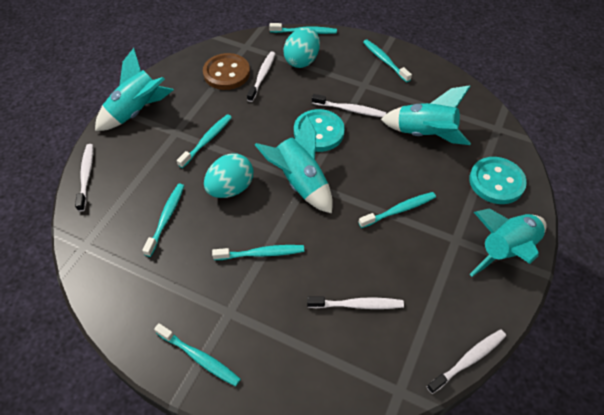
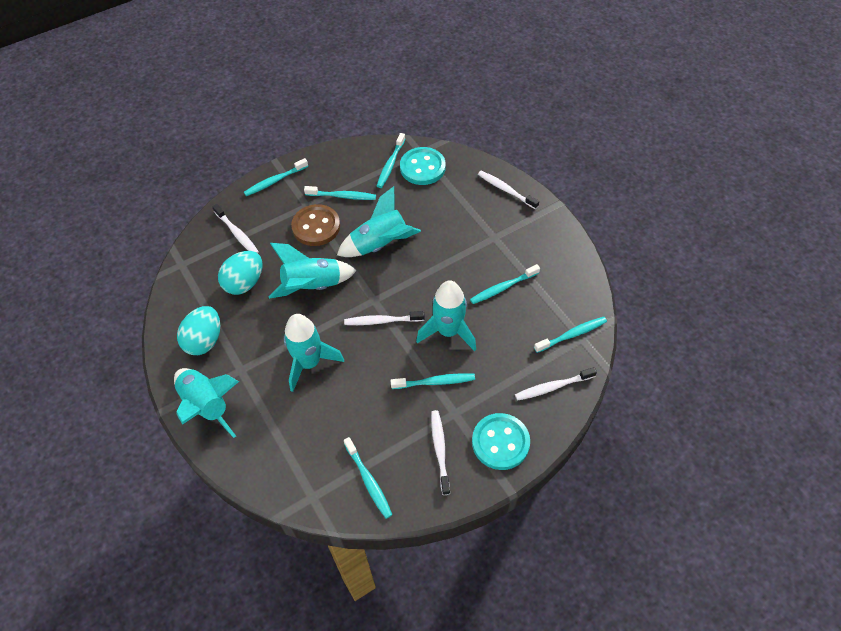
turquoise rocket: [95,48,173,131] [255,116,333,214] [381,85,471,145] [470,208,547,276] = 4 -> [174,368,239,438] [268,243,357,299] [284,314,344,392] [337,186,421,257] [416,280,476,351] = 5

